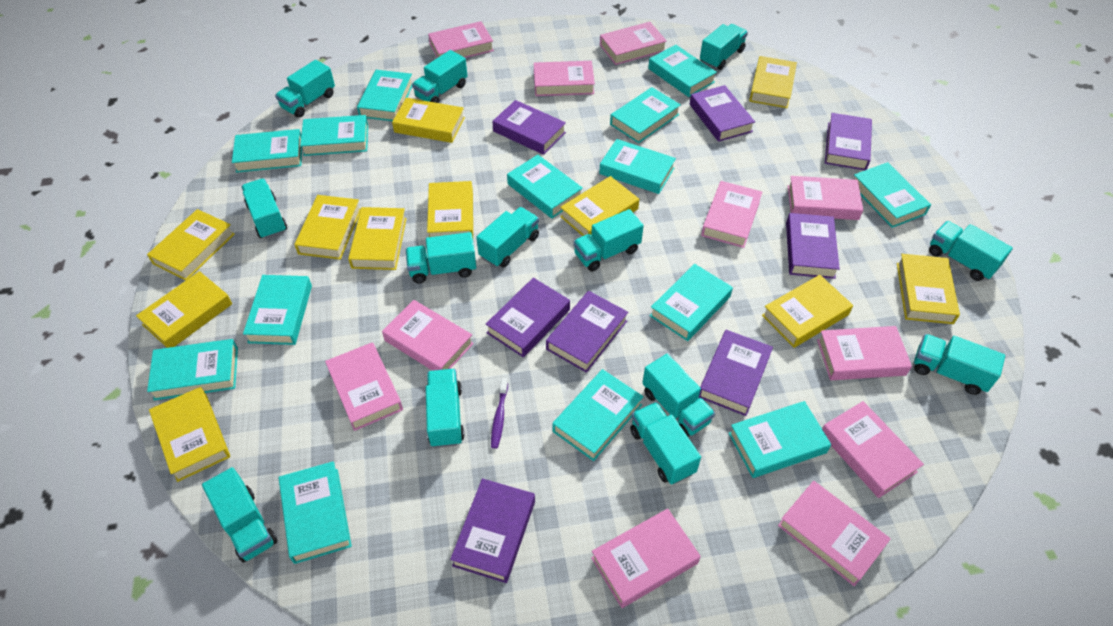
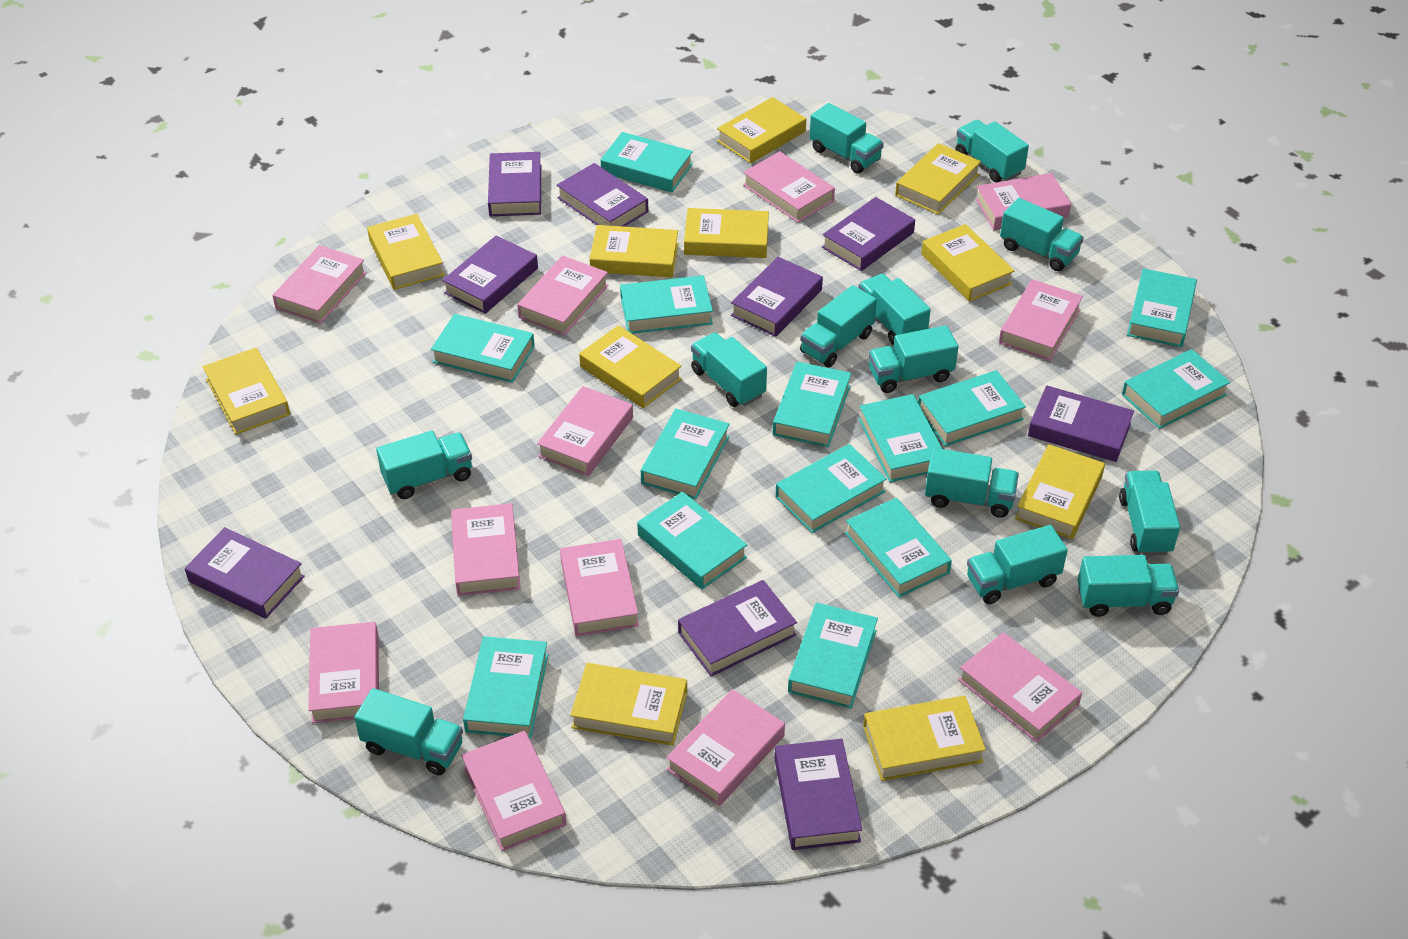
pink book: [325,342,403,431] [382,300,474,371] [428,21,494,58] [534,61,595,96] [591,508,701,608] [600,22,667,65] [701,181,762,248] [778,481,891,586] [788,176,863,220] [817,326,912,380] [822,401,924,498] = 11 -> [272,245,366,324] [308,622,379,723] [451,503,521,596] [461,731,566,851] [517,255,608,335] [537,386,633,476] [560,539,639,636] [666,689,785,806] [743,151,835,223] [958,632,1082,742] [975,173,1071,230] [999,279,1083,361] = 12
purple book: [450,478,535,583] [486,278,570,357] [492,100,566,155] [546,291,628,373] [690,85,755,142] [699,330,773,416] [786,213,840,279] [825,113,872,170] = 8 -> [185,527,305,619] [442,236,538,314] [488,152,541,216] [557,163,648,227] [678,580,797,676] [731,257,823,337] [775,739,862,850] [822,197,915,271] [1028,385,1134,462] = 9
purple toothbrush: [491,378,508,449] = 1 -> none = 0

